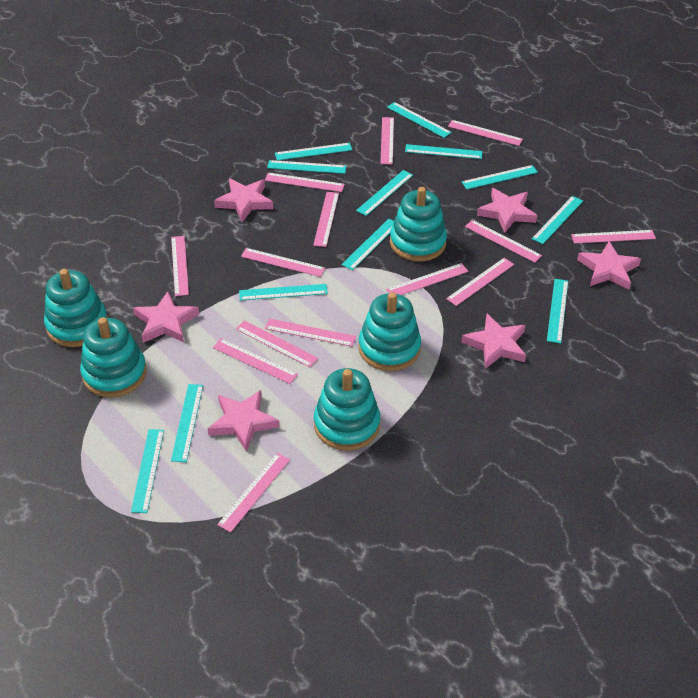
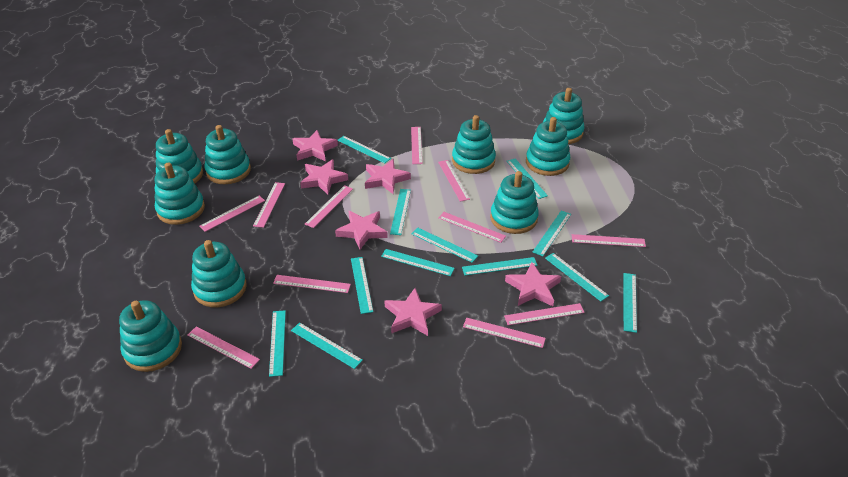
pink ruler: [171,236,189,296] [213,338,298,384] [217,453,290,533] [236,320,318,367] [241,248,325,277] [265,173,345,192] [265,319,356,347] [313,192,339,247] [380,117,394,165] [386,263,468,295] [446,258,514,306] [448,120,523,146] [465,220,542,263] [571,230,656,244] = 14 -> [188,326,260,369] [199,196,265,232] [253,182,285,228] [273,275,351,293] [305,185,353,228] [411,127,422,164] [438,160,470,202] [439,212,506,243] [463,318,546,348] [504,303,585,325] [572,234,646,247] = 11
turquoise stacking toy: [44,269,108,347] [80,317,147,398] [314,368,380,451] [358,292,421,371] [390,187,447,262] = 5 -> [119,300,182,372] [155,162,205,225] [156,129,203,184] [191,240,247,307] [204,125,251,184] [452,115,496,174] [490,171,539,234] [526,117,570,176] [543,88,585,144] = 9

